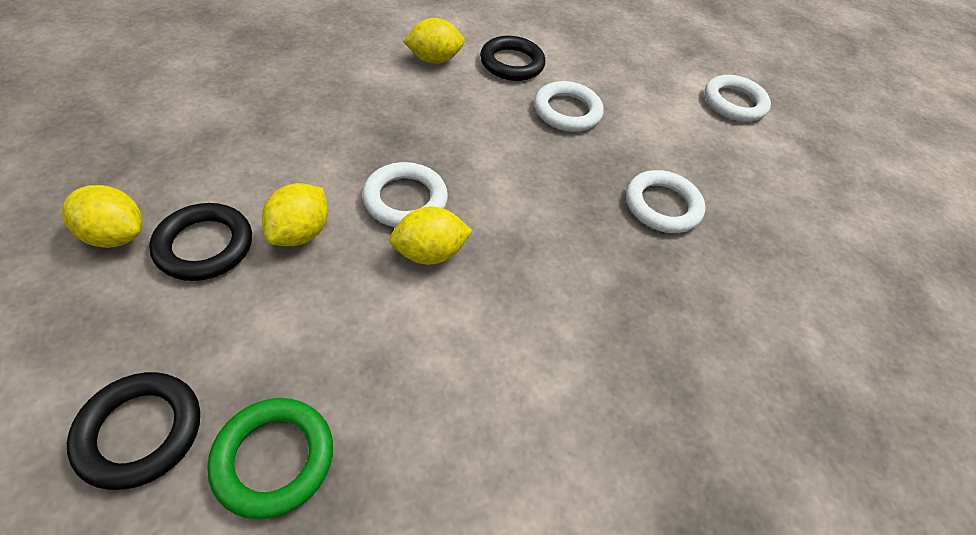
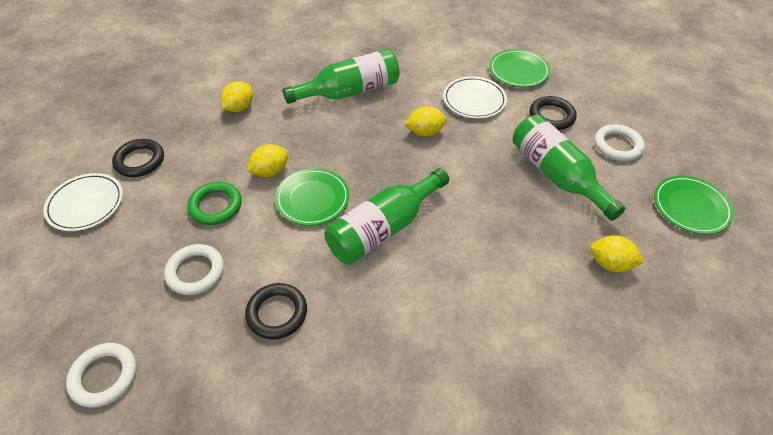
green bottle: none = 0 -> [283,49,400,104] [325,168,449,264] [513,115,626,221] = 3
green plate: none = 0 -> [275,168,350,226] [490,49,550,87] [654,176,734,234] = 3
white plate: none = 0 -> [43,173,123,231] [443,76,507,119] = 2
white ring: [362,162,448,228] [534,81,604,132] [626,170,706,233] [704,75,771,122] = 4 -> [66,343,137,408] [164,244,224,295] [594,124,645,161] = 3

